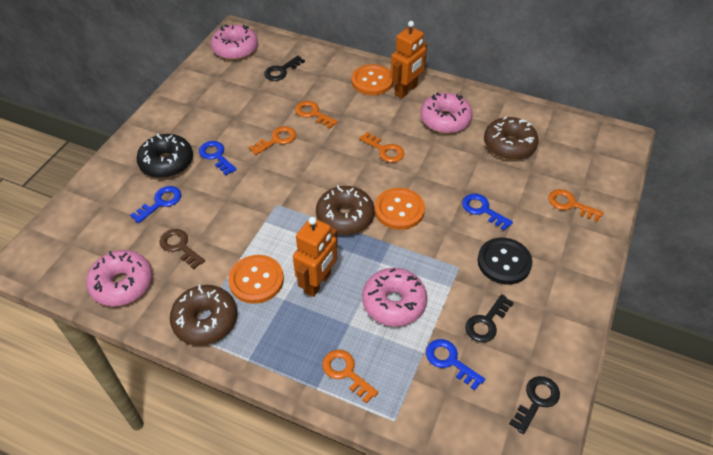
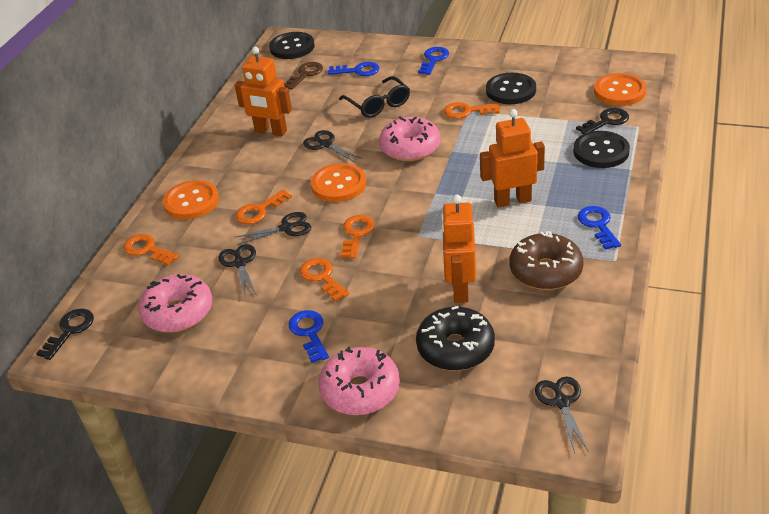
black button: [477,238,532,285] = 1 -> [269,32,315,59] [486,73,536,104] [573,131,630,168] = 3
black glasses: none = 0 -> [339,76,410,118] = 1
black key: [264,56,305,81] [465,294,514,343] [509,376,560,434] = 3 -> [36,309,94,360] [576,108,629,134] = 2
black scissors: none = 0 -> [218,244,257,296] [234,212,311,245] [303,130,362,162] [535,377,589,453] = 4
brown donut: [170,285,237,346] [316,185,375,235] [484,117,539,160] = 3 -> [510,231,584,290] = 1
orange robot: [293,217,338,297] [390,21,427,98] = 2 -> [234,47,292,136] [441,195,476,303] [480,109,545,208] = 3
pink donut: [86,250,153,306] [211,24,258,60] [362,268,427,326] [420,92,473,134] = 4 -> [138,274,212,332] [319,347,400,415] [379,116,440,161] = 3

